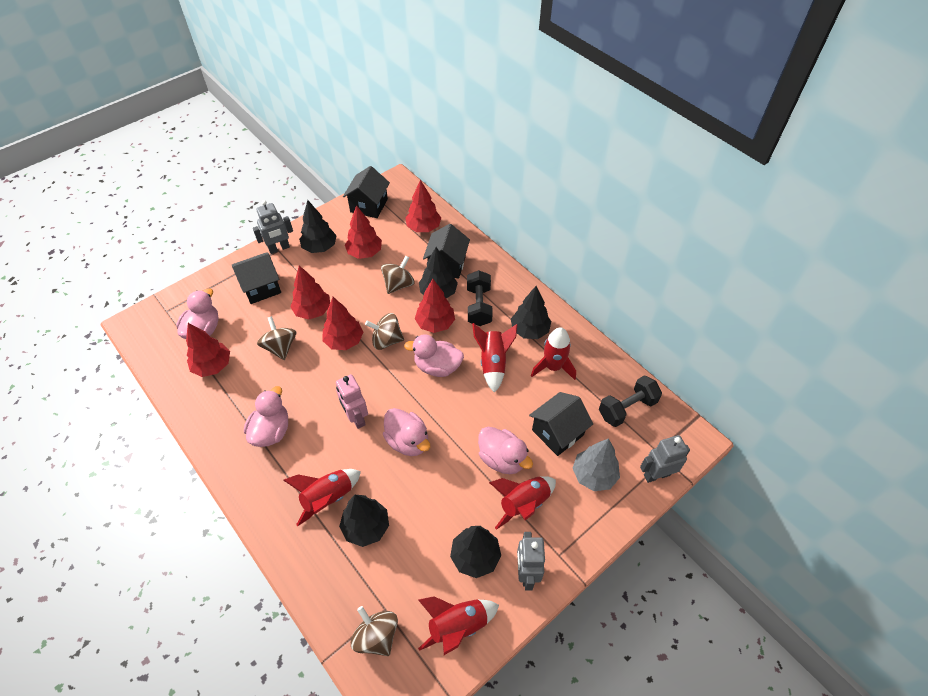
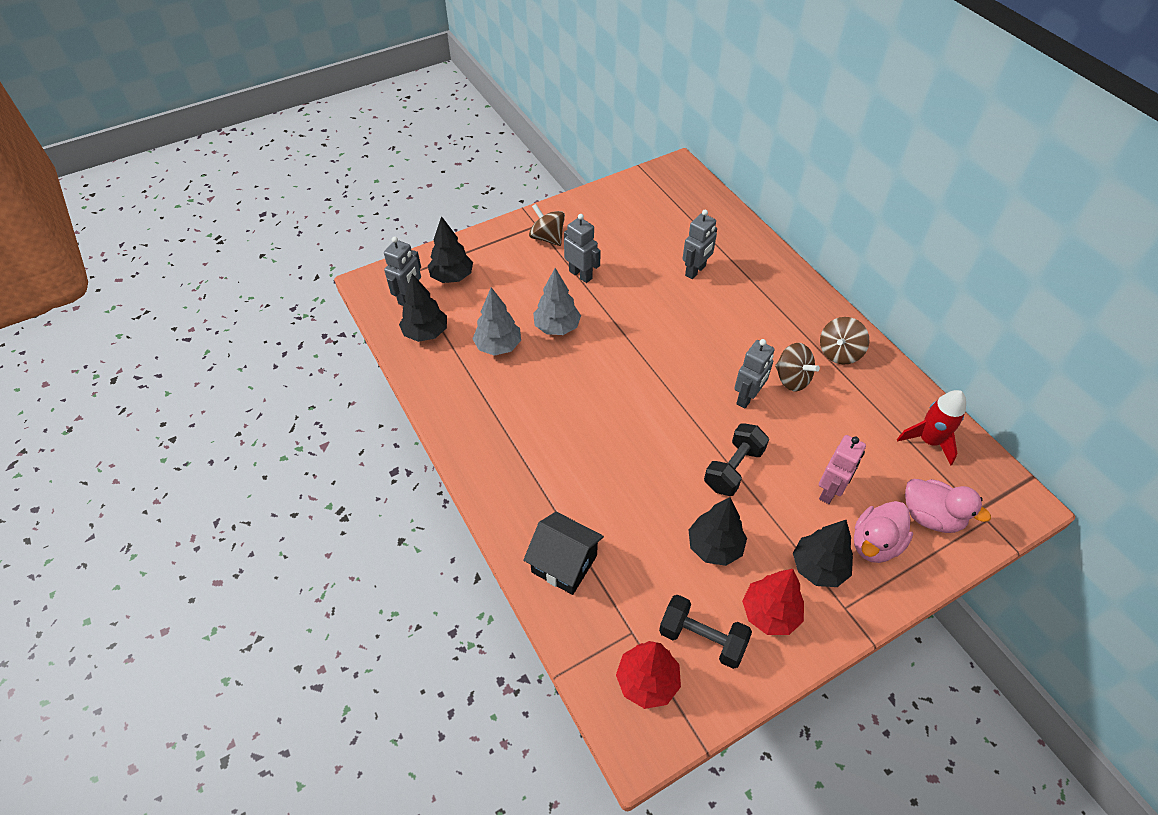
black house: [232,252,281,304] [343,166,390,218] [423,224,470,279] [529,392,593,456] = 4 -> [523,512,604,595] = 1
black tree: [299,200,337,253] [339,495,389,547] [419,247,458,298] [450,526,501,578] [511,286,551,339] = 5 -> [399,274,447,342] [428,216,473,283] [689,497,747,566] [793,520,853,587] = 4
brown spinning top: [257,316,296,360] [351,606,398,656] [365,313,404,350] [381,256,415,294] = 4 -> [529,204,565,246] [775,343,820,391] [820,317,869,365] = 3
grey robot: [253,200,293,254] [517,532,545,591] [640,435,690,483] = 3 -> [384,236,421,306] [564,214,601,283] [682,210,717,279] [734,339,775,408] = 4
grey tree: [573,438,620,491] = 1 -> [472,287,521,356] [533,268,581,335] = 2
pink duck: [177,289,219,339] [244,386,288,447] [383,408,430,456] [404,334,464,377] [478,427,533,474] = 5 -> [854,501,913,563] [905,479,991,533] = 2
red rocket: [283,469,361,526] [418,596,499,655] [472,323,517,393] [489,476,556,530] [531,327,576,380] = 5 -> [897,390,966,465] = 1
red tree: [186,323,230,377] [290,265,330,320] [322,297,363,350] [345,205,382,259] [405,180,441,232] [415,279,455,333] = 6 -> [616,641,681,709] [742,569,804,635] = 2

